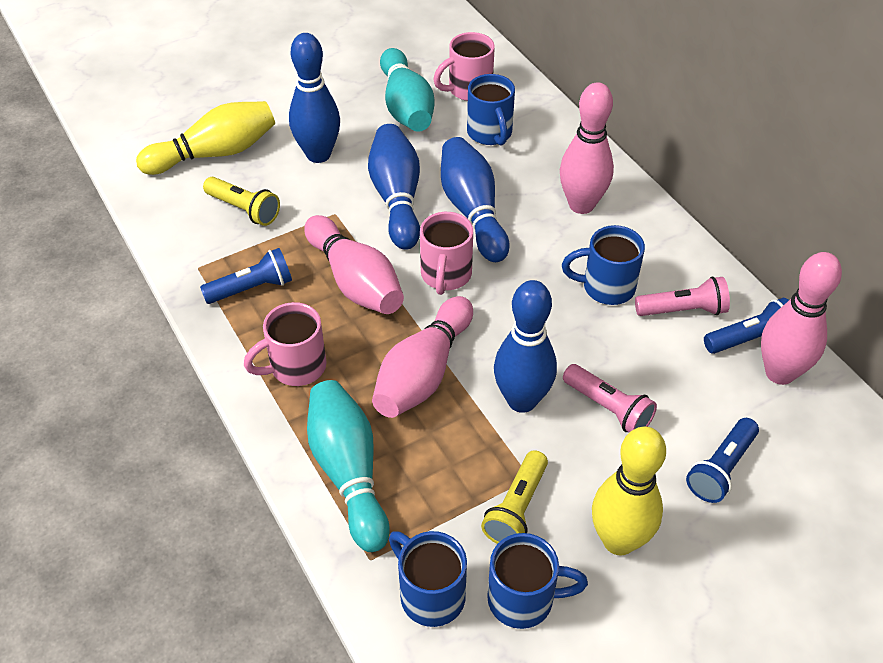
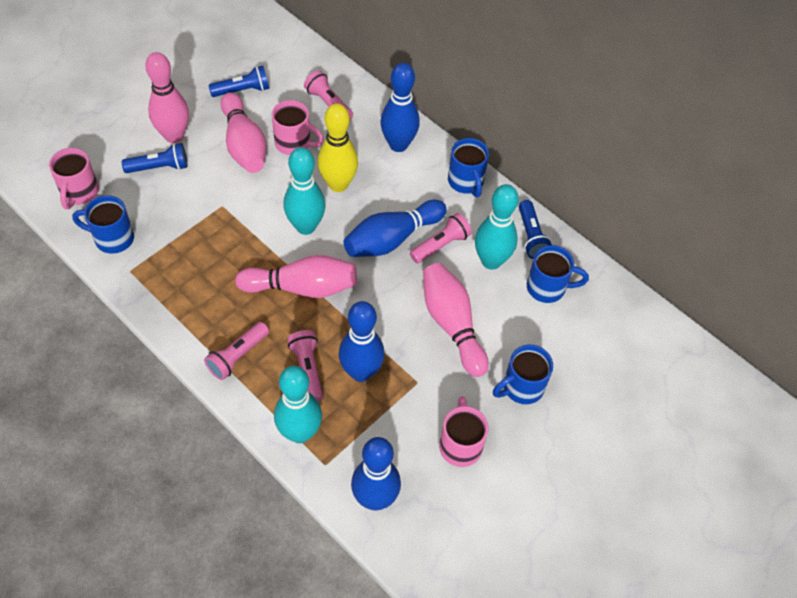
pink flashlight: [563,364,657,433] [635,277,730,316] = 2 -> [204,322,269,380] [288,330,323,401] [304,71,353,120] [410,213,472,263] = 4
turquoise bowling pin: [307,380,389,552] [380,48,435,132] = 2 -> [274,366,322,443] [283,147,325,235] [475,184,519,270] = 3
yellow bowling pin: [136,101,275,175] [592,427,666,555] = 2 -> [318,103,358,192] = 1
yellow flashlight: [203,177,280,226] [481,450,548,544] = 2 -> none = 0

